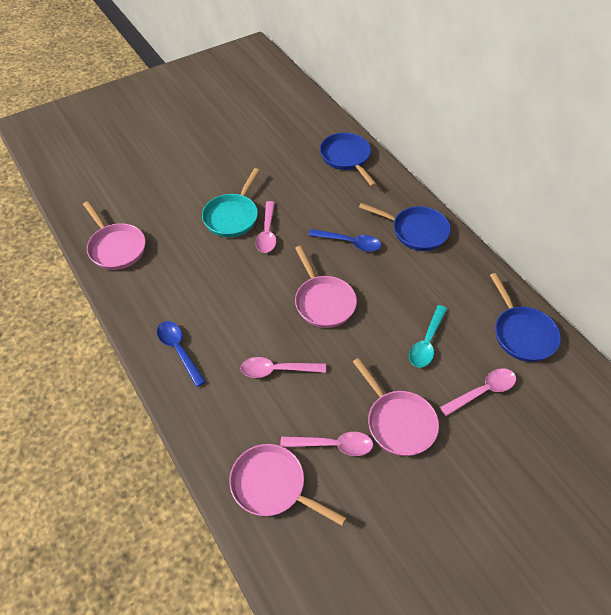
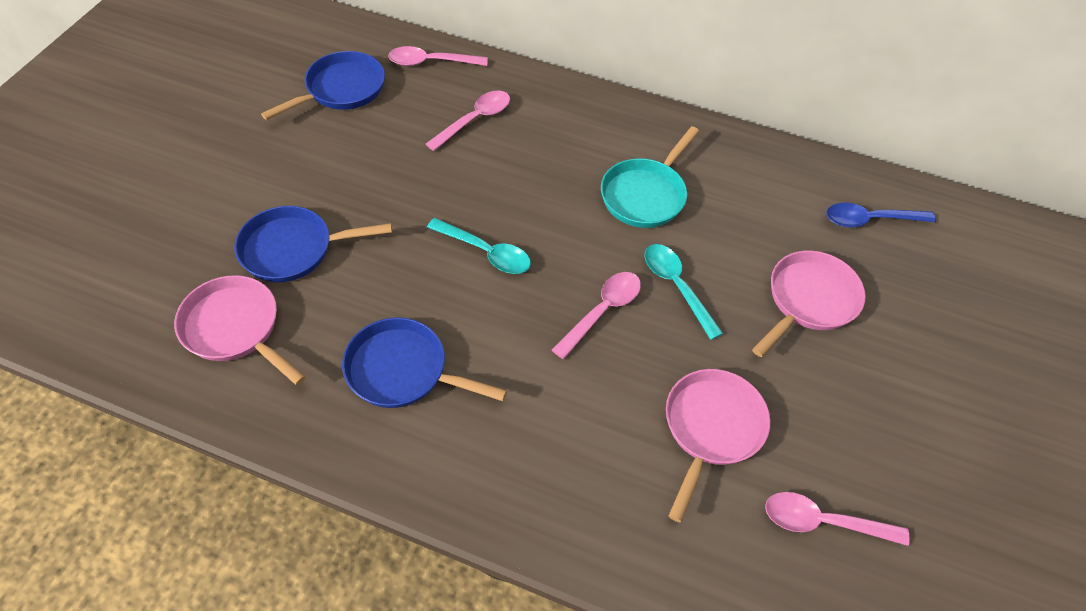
blue spoon: [157,321,206,387] [308,229,381,252] = 2 -> [826,203,936,228] = 1
pink pan: [83,201,146,270] [229,444,346,526] [295,246,357,328] [353,358,439,456] = 4 -> [174,275,306,385] [666,369,770,522] [752,251,866,357] = 3
turquoise spoon: [409,305,447,368] = 1 -> [427,218,531,274] [645,244,723,340] = 2

